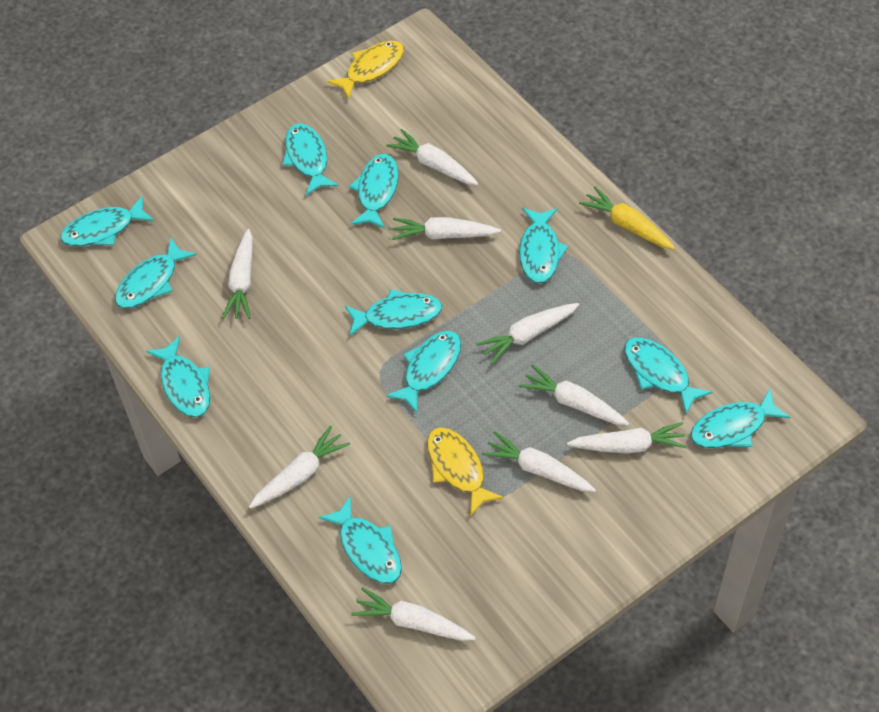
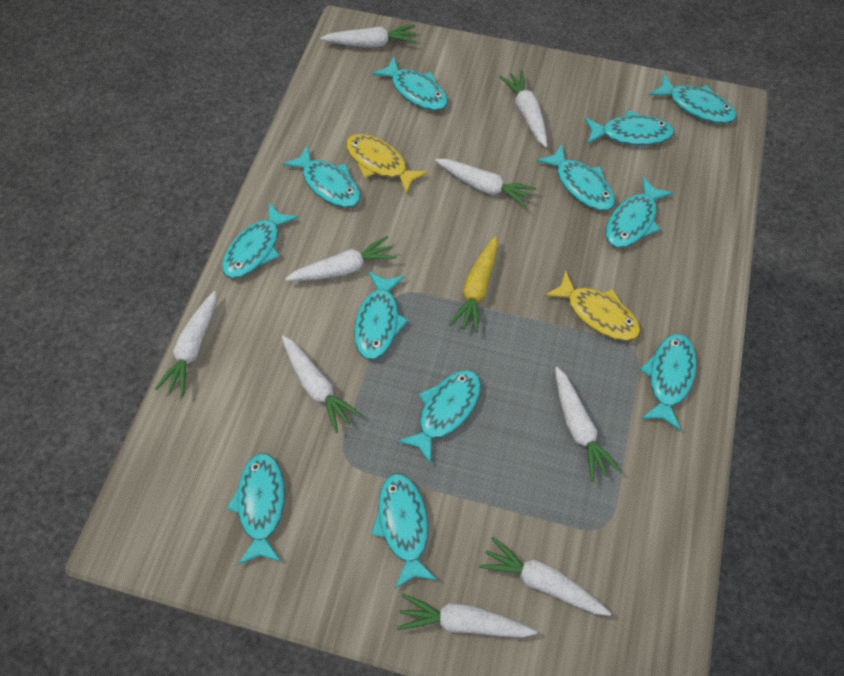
turquoise fish: [60,196,154,246] [115,238,197,309] [146,336,210,418] [282,123,338,195] [319,496,402,584] [345,289,442,336] [349,154,399,229] [386,331,461,413] [519,208,568,283] [624,338,712,414] [690,389,790,448] = 11 -> [222,202,298,279] [226,453,285,565] [283,145,361,208] [354,271,408,360] [371,473,437,589] [372,57,448,111] [398,370,481,464] [537,144,615,211] [584,110,674,146] [605,177,673,248] [640,334,697,431] [649,74,736,124] = 12

